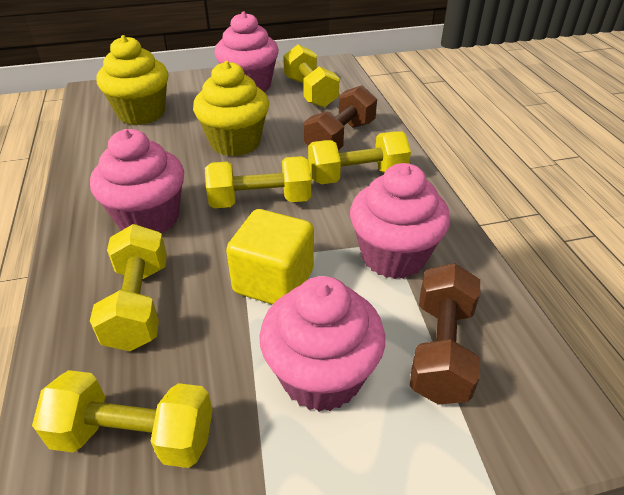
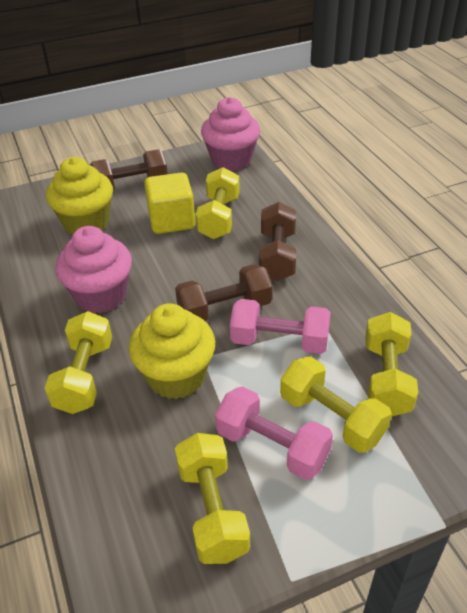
brown dumbbell: [304,85,377,150] [410,263,480,405] = 2 -> [90,149,168,189] [175,264,273,322] [259,202,296,281] = 3
pink cupcake: [90,129,184,233] [214,11,279,92] [259,276,385,412] [350,163,450,279] = 4 -> [55,226,132,313] [201,97,260,171] = 2
pink dumbbell: none = 0 -> [215,386,333,480] [230,299,331,354] = 2

